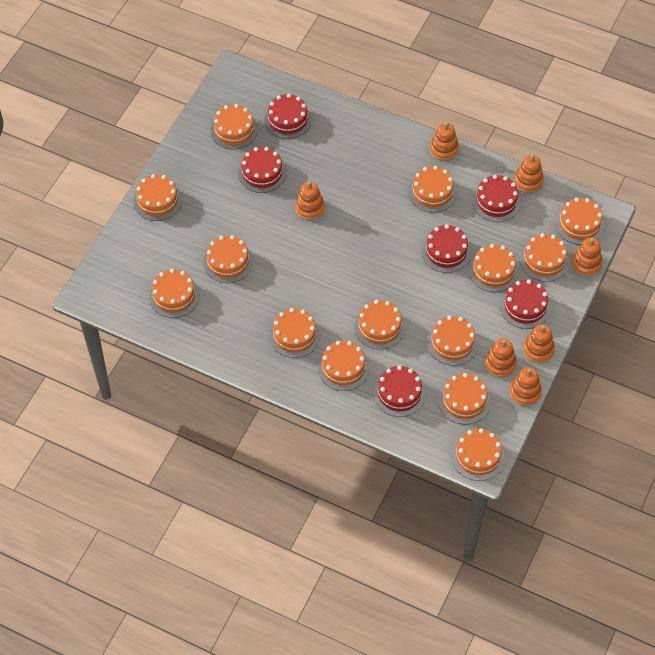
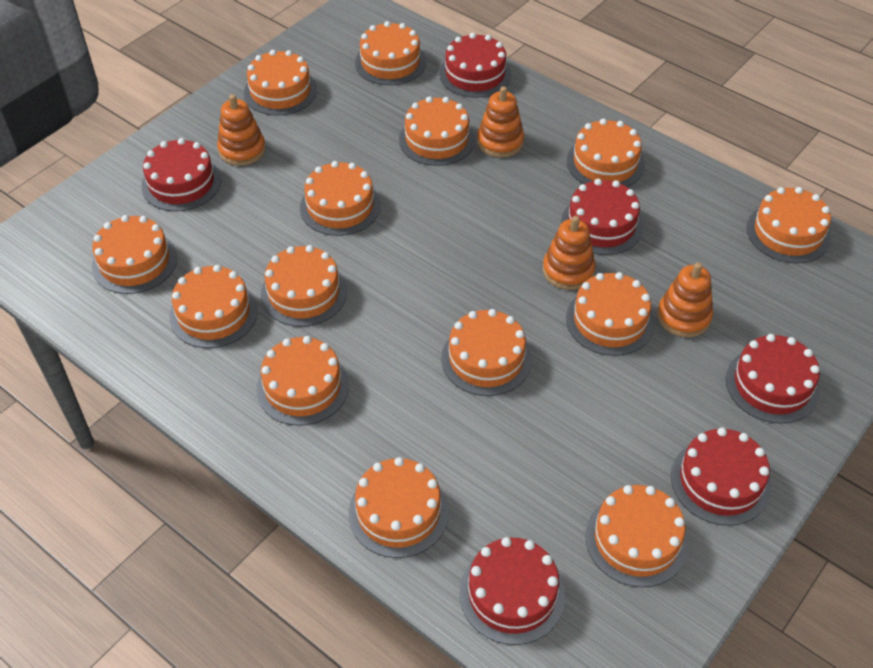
orange stacking toy: [295,181,325,220] [430,122,459,161] [485,338,517,377] [509,367,542,406] [514,154,544,193] [523,324,555,363] [571,237,603,276] = 7 -> [217,94,266,166] [477,86,524,157] [543,216,595,290] [657,262,713,337] = 4

